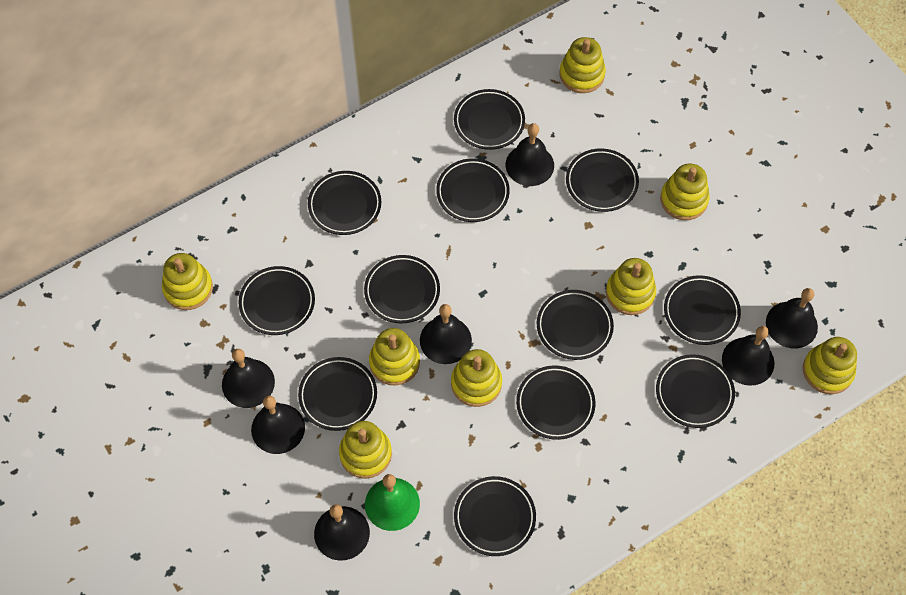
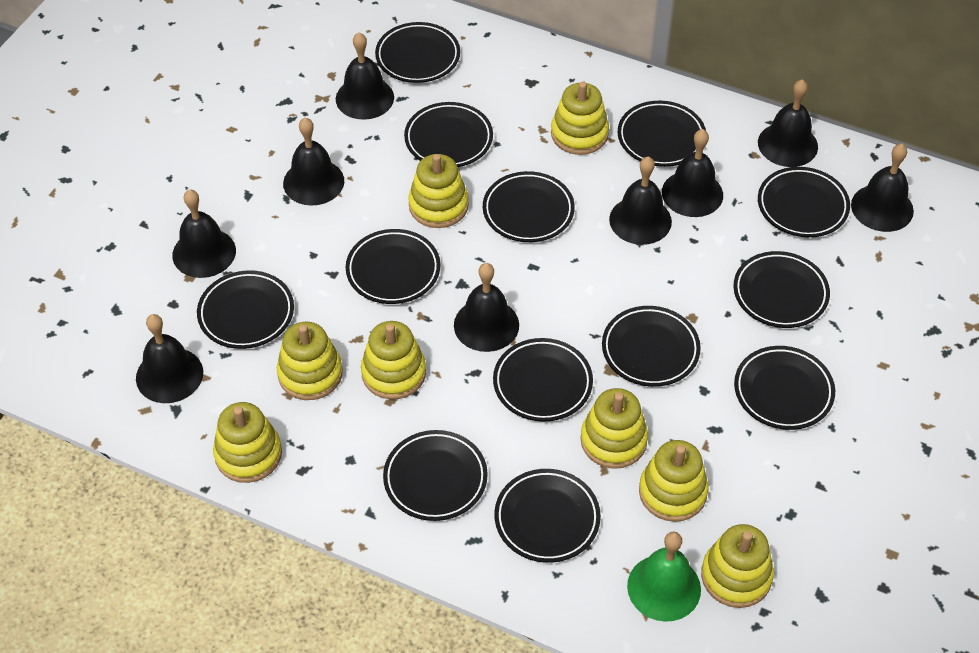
black bell: [222,349,275,408] [251,396,305,454] [314,504,370,561] [420,304,472,364] [506,123,554,186] [722,326,774,386] [766,288,818,348] = 7 -> [136,314,203,403] [172,189,236,278] [283,118,344,206] [336,33,394,120] [454,263,519,352] [609,156,672,245] [662,129,723,217] [758,79,818,167] [851,144,914,232] = 9
black plate: [238,266,315,335] [298,357,377,431] [308,171,381,235] [364,255,440,324] [436,158,510,222] [454,89,525,150] [454,476,536,556] [516,365,595,440] [537,290,614,360] [566,149,639,212] [656,354,735,428] [664,275,741,345] = 12 -> [197,270,294,349] [346,229,440,304] [375,22,460,83] [383,430,488,521] [404,102,493,167] [483,171,575,242] [493,338,593,422] [494,469,601,563] [602,306,701,387] [618,101,706,167] [733,251,830,328] [734,346,835,430] [758,167,850,237] = 13

